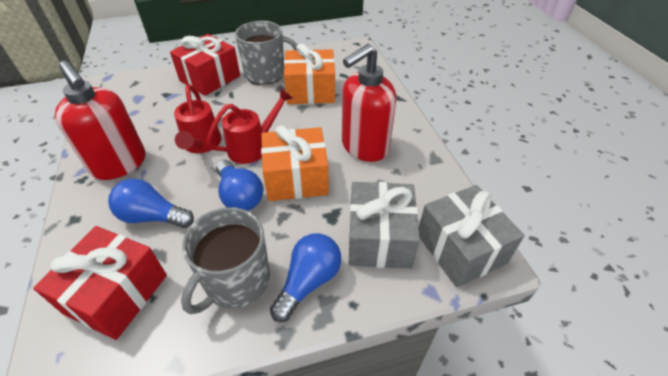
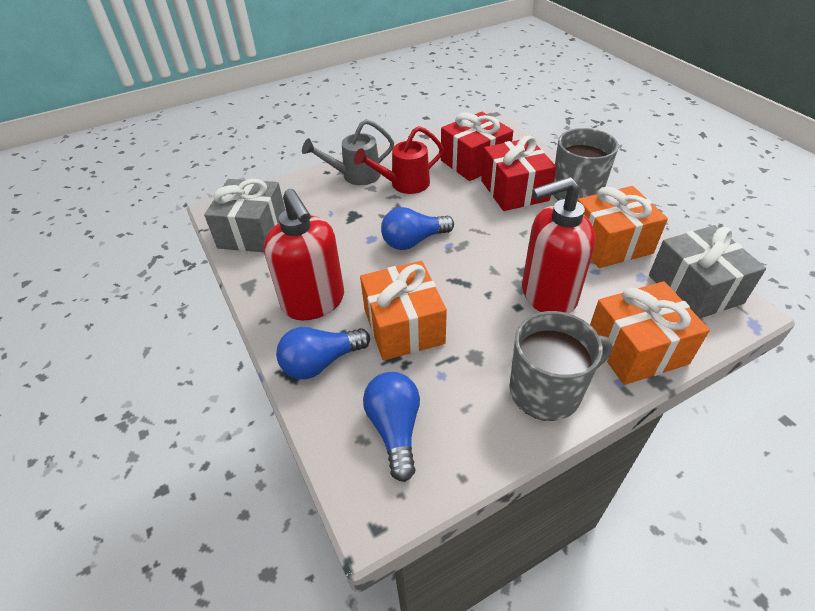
grey watering can: none = 0 -> [302,119,394,185] = 1
orange gift: [261,125,329,201] [284,43,335,104] = 2 -> [360,261,447,361] [577,186,668,268] [590,281,710,385] = 3
red watering can: [174,85,221,153] [206,88,293,164] = 2 -> [354,126,444,194] = 1

